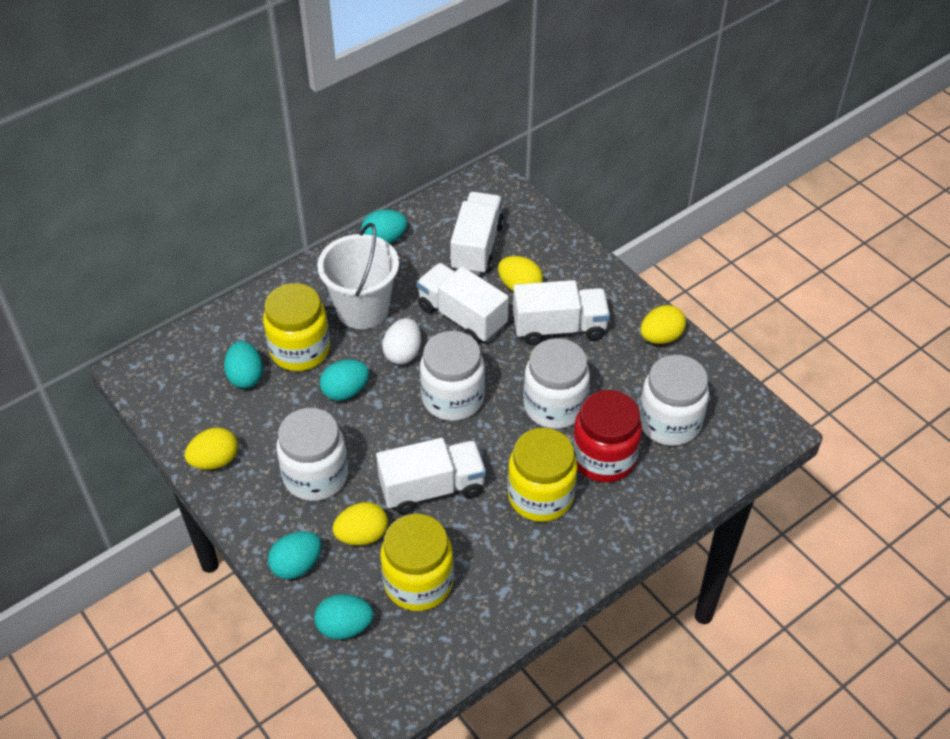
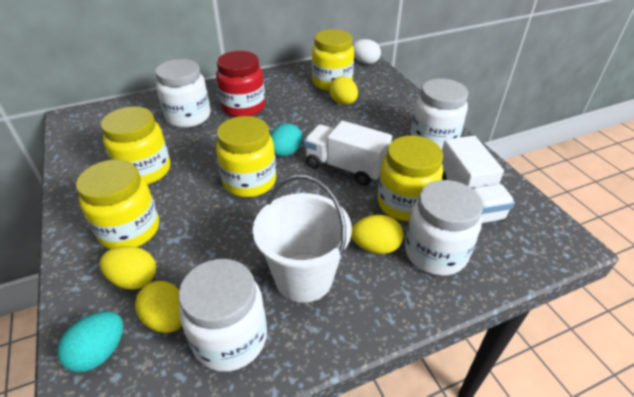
turquoise egg: [224,341,263,388] [268,531,321,579] [314,594,374,640] [320,359,369,401] [361,209,407,244] = 5 -> [57,311,123,372] [270,123,302,156] = 2
white truck: [376,438,486,514] [417,263,509,343] [450,192,504,275] [513,280,610,345] = 4 -> [304,121,392,185] [441,136,515,223] = 2
yellow jar: [263,283,330,371] [380,514,454,611] [507,428,577,522] = 3 -> [76,159,159,249] [101,106,170,185] [216,116,276,197] [312,29,354,91] [378,136,443,221] = 5

